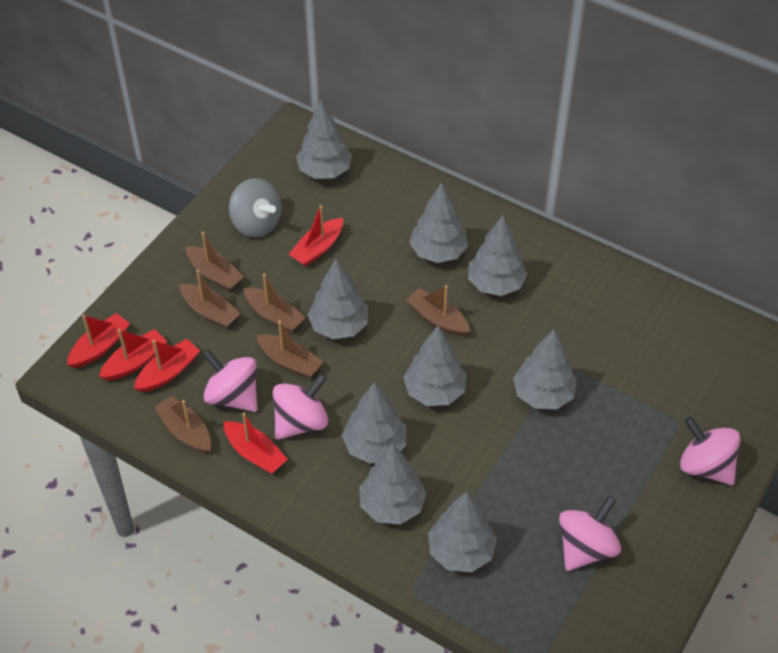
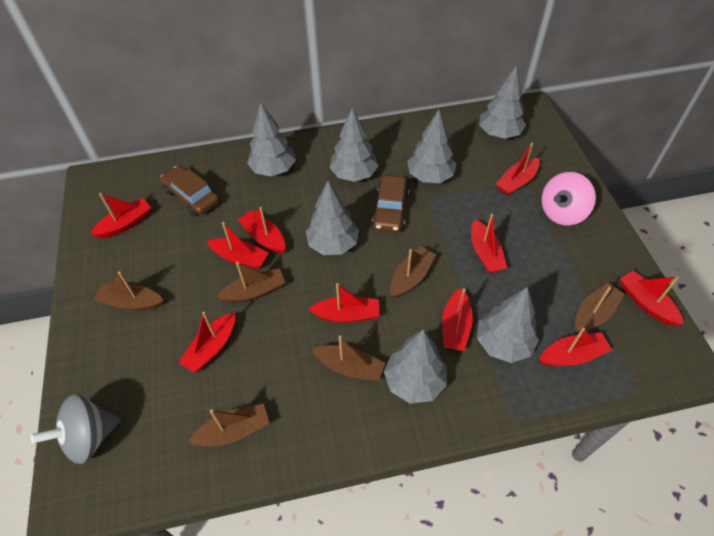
brown car: none = 0 -> [160,166,220,216] [372,175,409,232] = 2
grey tree: [296,101,352,179] [307,259,368,339] [342,382,407,464] [359,444,426,525] [403,326,467,406] [409,182,468,263] [428,492,497,572] [468,216,527,296] [513,329,577,409] = 9 -> [247,103,296,176] [306,181,359,255] [329,108,378,182] [384,330,447,404] [407,110,456,183] [477,287,539,363] [479,65,526,139] = 7
pink spinning top: [202,349,257,412] [272,373,328,440] [559,496,621,571] [680,416,741,485] = 4 -> [541,172,596,226] = 1
red boat: [67,313,130,368] [99,329,167,381] [134,339,200,392] [224,413,288,474] [289,205,343,267] = 5 -> [90,193,151,239] [178,312,235,373] [207,222,269,269] [238,207,285,254] [308,283,380,323] [442,288,473,351] [471,213,507,273] [496,143,540,196] [539,328,612,366] [620,270,684,326] = 10

